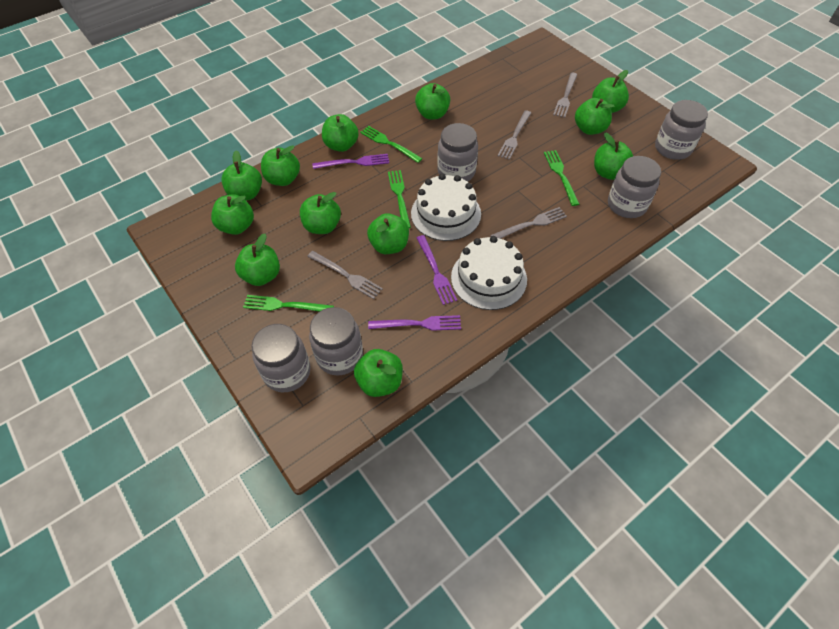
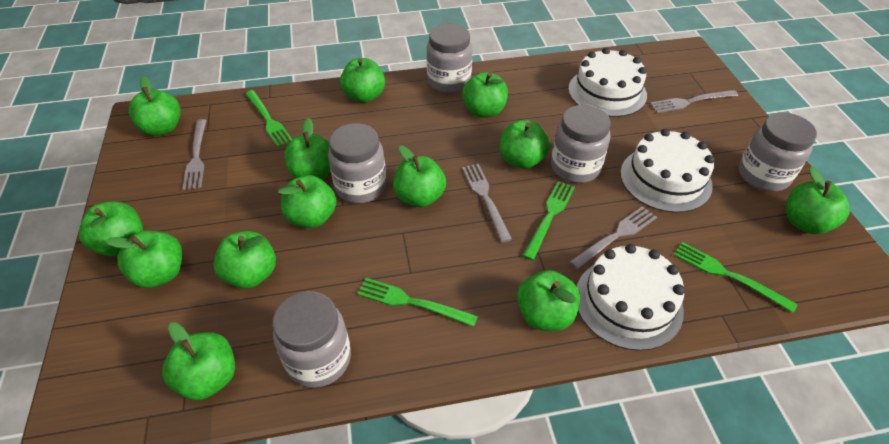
green apple: [211,194,254,235] [221,151,262,200] [235,234,280,286] [261,145,300,186] [300,192,341,234] [322,114,359,152] [354,349,403,397] [367,213,409,254] [415,83,450,120] [575,98,614,135] [592,70,629,113] [594,133,633,180] = 12 -> [79,201,143,257] [105,231,182,288] [129,76,181,136] [162,323,235,400] [213,231,276,289] [278,175,337,228] [285,118,331,180] [340,58,385,103] [393,146,446,207] [462,72,508,118] [500,120,550,169] [517,270,580,331] [786,167,850,234] = 13
purple fork: [313,154,389,169] [368,315,461,331] [417,235,457,305] = 3 -> none = 0
white cake: [411,174,481,241] [451,236,527,310] = 2 -> [568,48,647,117] [577,244,685,351] [620,129,715,213] = 3

